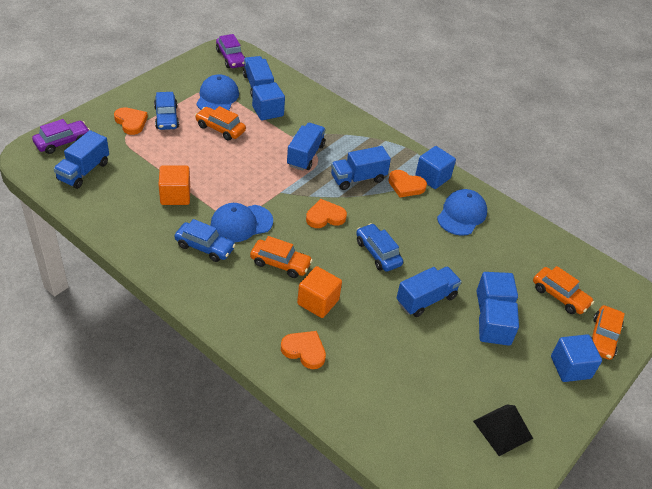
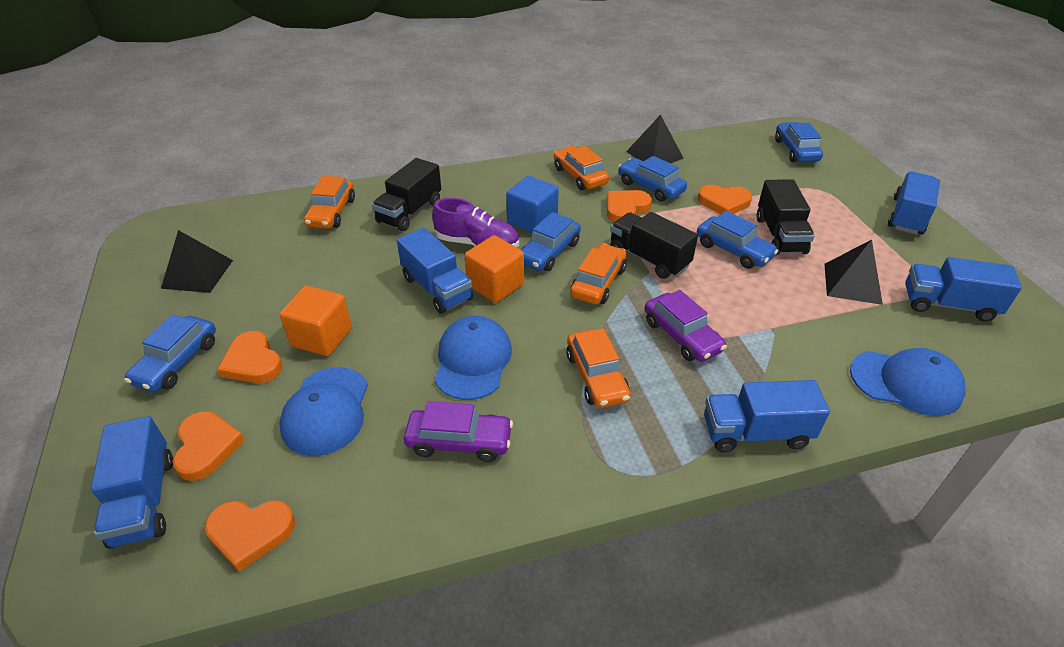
black pyramid: [473,405,533,456] = 1 -> [161,230,233,293] [626,114,684,163] [824,240,883,305] = 3
black truck: none = 0 -> [372,158,441,231] [610,212,698,279] [757,179,815,255] = 3
blue car: [154,92,179,130] [175,219,236,262] [356,223,403,272] = 3 -> [124,314,216,392] [521,212,581,271] [618,156,687,202] [697,211,778,269] [775,122,823,162] = 5
blue cube: [252,82,285,120] [415,146,456,189] [477,272,518,313] [479,298,519,346] [551,334,602,382] = 5 -> [506,176,559,233] = 1
orange heart: [114,107,148,135] [281,331,326,369] [306,199,347,228] [388,170,427,197] = 4 -> [173,411,245,481] [205,500,295,572] [217,331,283,383] [607,190,652,222] [698,185,752,214] = 5
purple shoe: none = 0 -> [432,198,519,247] = 1

